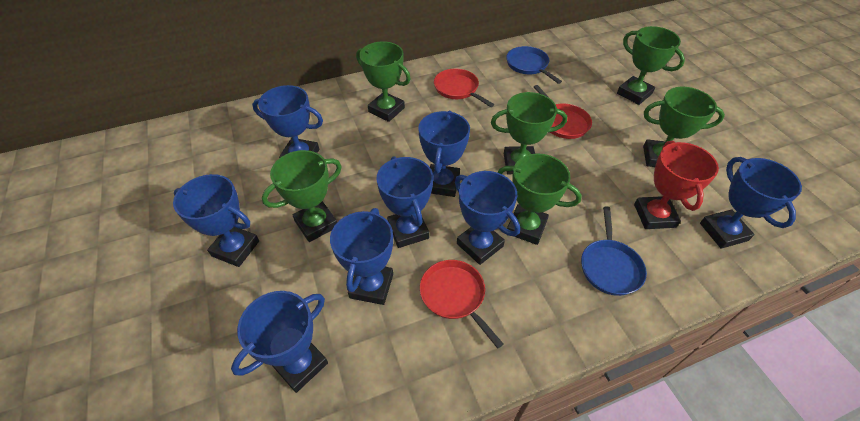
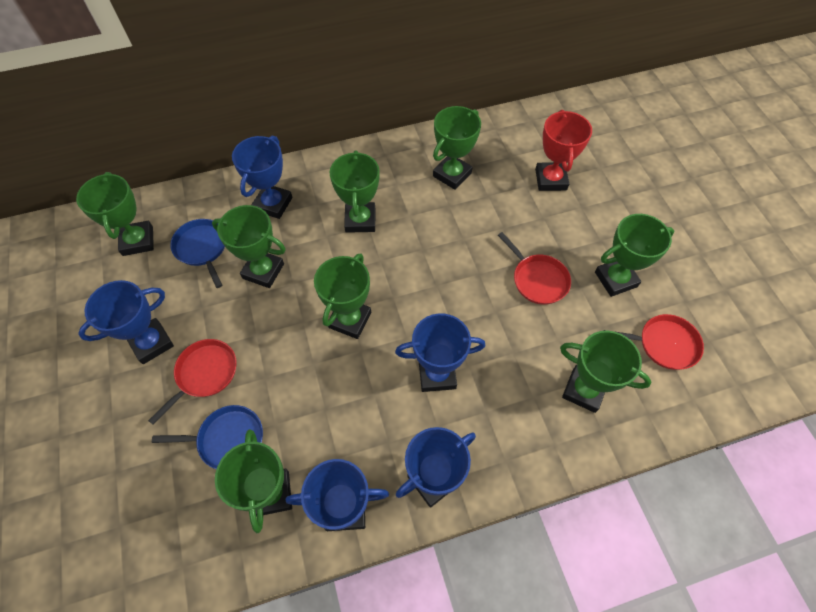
blue trophy: [173,174,259,267] [231,291,328,393] [252,85,323,158] [330,208,393,305] [376,156,433,248] [418,111,470,197] [455,171,520,265] [700,157,802,249] = 8 -> [78,280,174,364] [232,136,292,219] [286,459,389,531] [395,313,485,392] [396,427,476,508] = 5
green trophy: [262,150,342,242] [356,41,411,122] [491,92,567,174] [498,153,582,245] [617,26,685,105] [643,87,725,167] = 6 -> [76,172,154,256] [212,205,286,288] [215,429,292,533] [314,253,371,339] [330,150,380,233] [433,106,481,190] [560,330,652,413] [595,214,674,297] = 8

